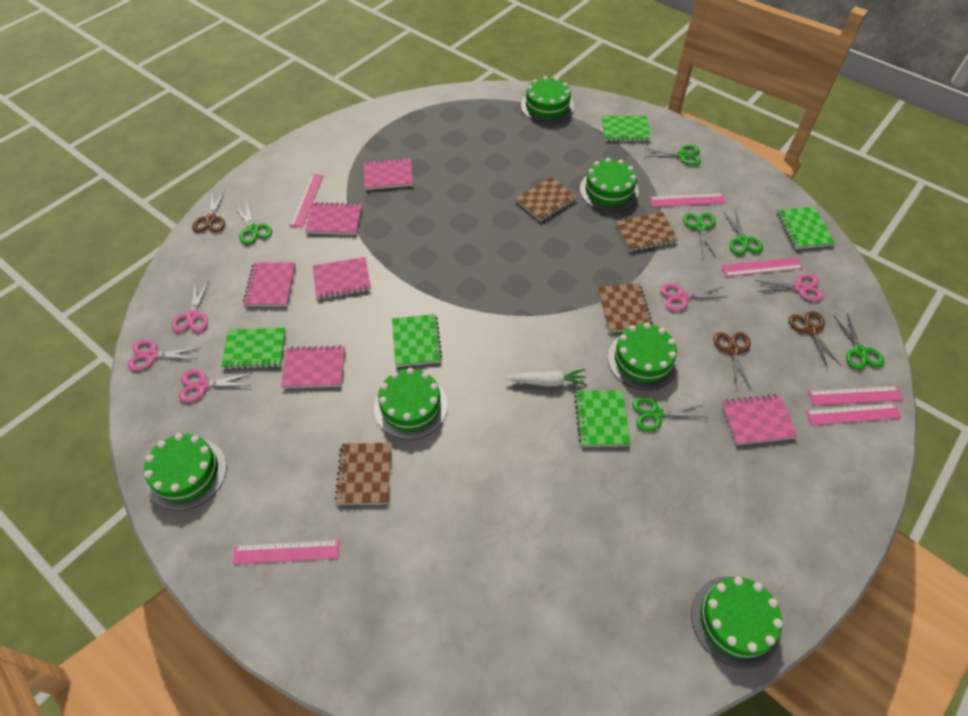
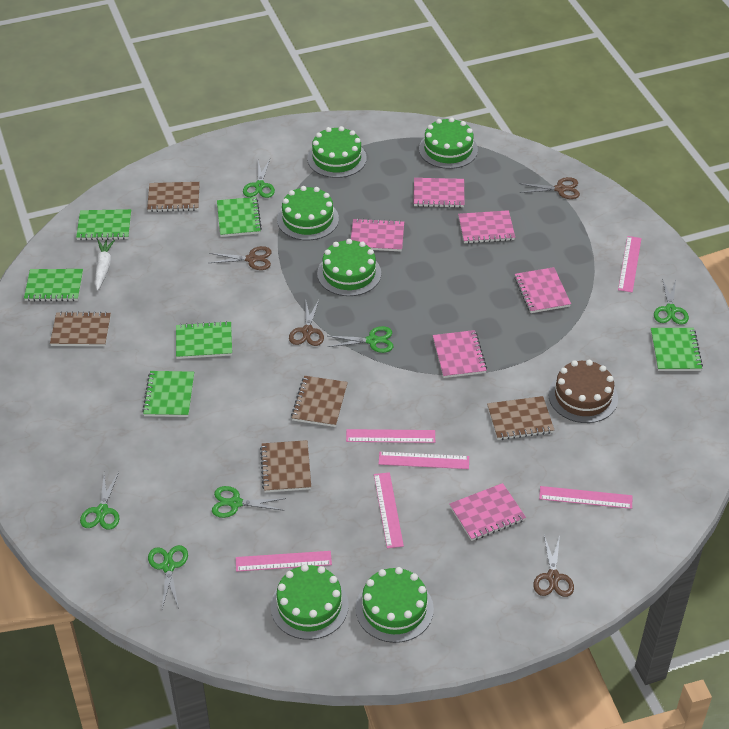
brown cake: none = 0 -> [548,360,618,423] = 1
brown notebook: [335,443,391,505] [515,177,577,222] [598,283,653,333] [616,212,678,252] = 4 -> [50,311,111,346] [147,182,200,212] [260,440,311,492] [291,376,348,427] [487,396,554,440] = 5
brown scissors: [192,190,225,232] [714,332,751,390] [789,311,841,368] = 3 -> [209,246,272,270] [289,300,324,346] [519,177,580,199] [533,535,574,597] = 4
green notebook: [221,328,286,370] [392,314,442,367] [574,390,630,447] [602,116,651,142] [777,207,835,249] = 5 -> [24,269,83,301] [76,209,131,240] [142,371,194,417] [176,321,232,359] [217,197,262,237] [651,328,703,371] = 6
pink scissors: [128,340,201,371] [172,280,209,332] [179,370,252,402] [660,284,726,311] [755,274,823,301] = 5 -> none = 0

